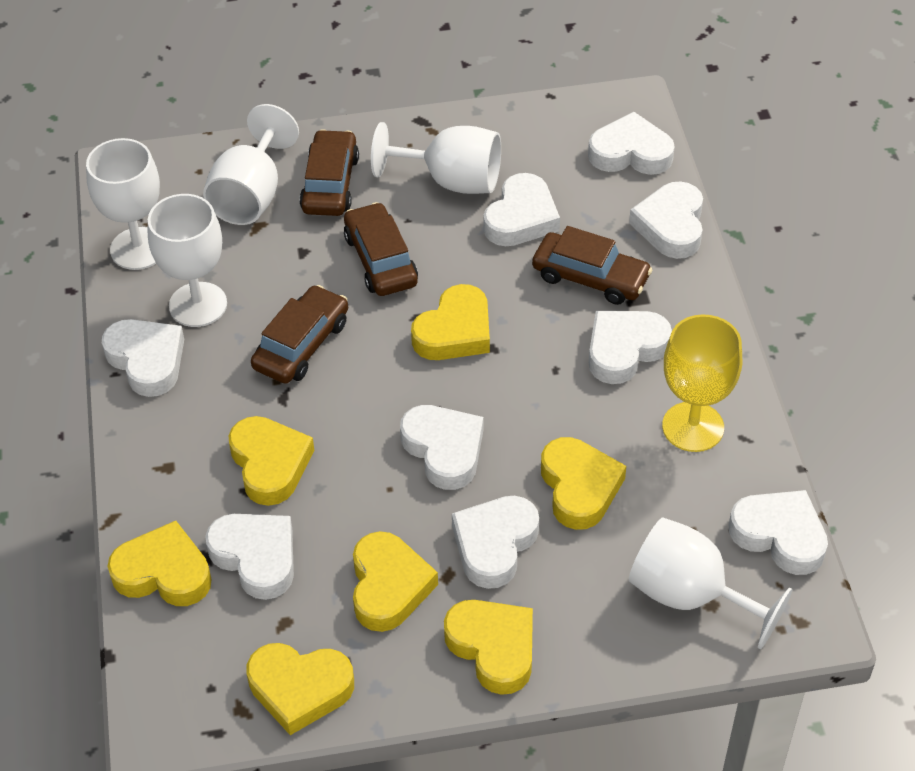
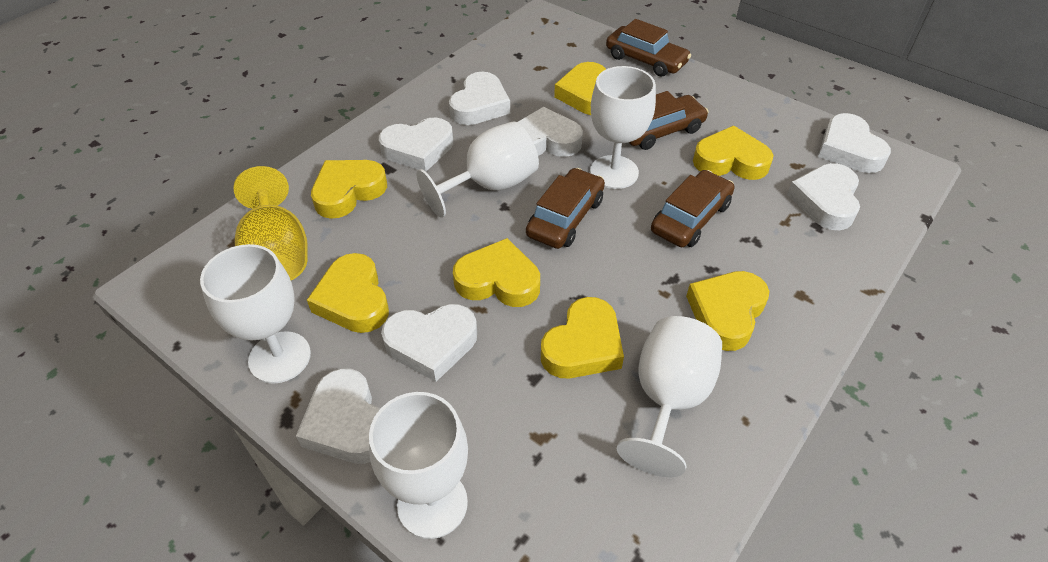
white heart: [102,319,184,397] [205,514,294,600] [400,405,483,490] [452,496,539,589] [484,173,560,246] [588,112,675,175] [589,311,672,384] [629,181,703,259] [729,490,828,575] = 9 -> [296,368,381,464] [379,118,453,172] [381,304,477,382] [449,72,510,125] [517,107,583,157] [787,163,860,230] [818,113,891,173] = 7

